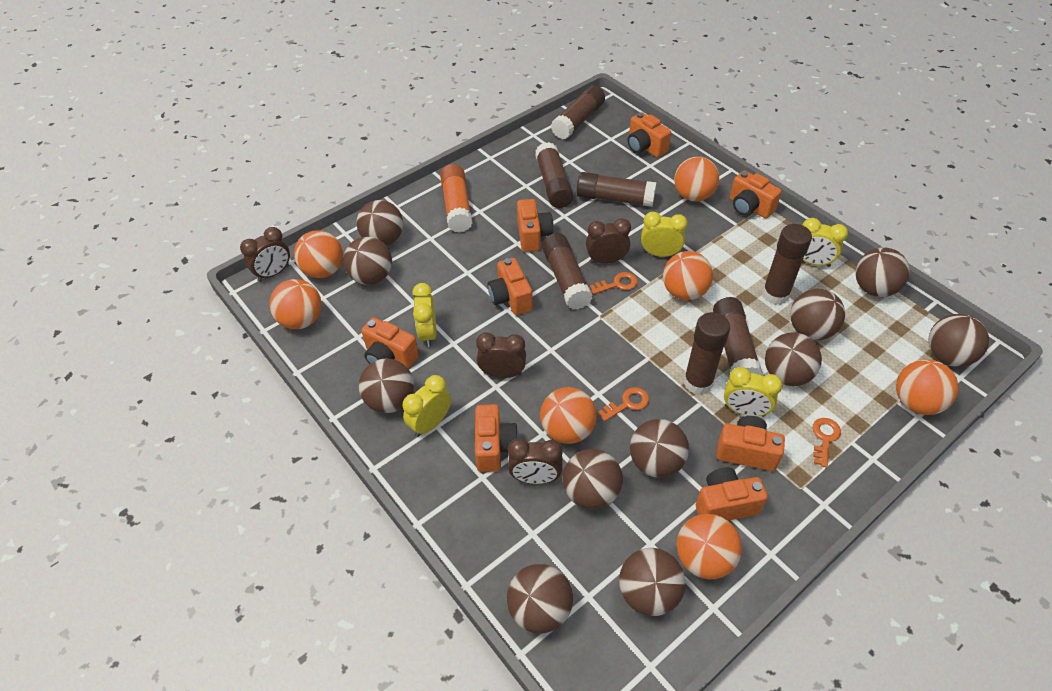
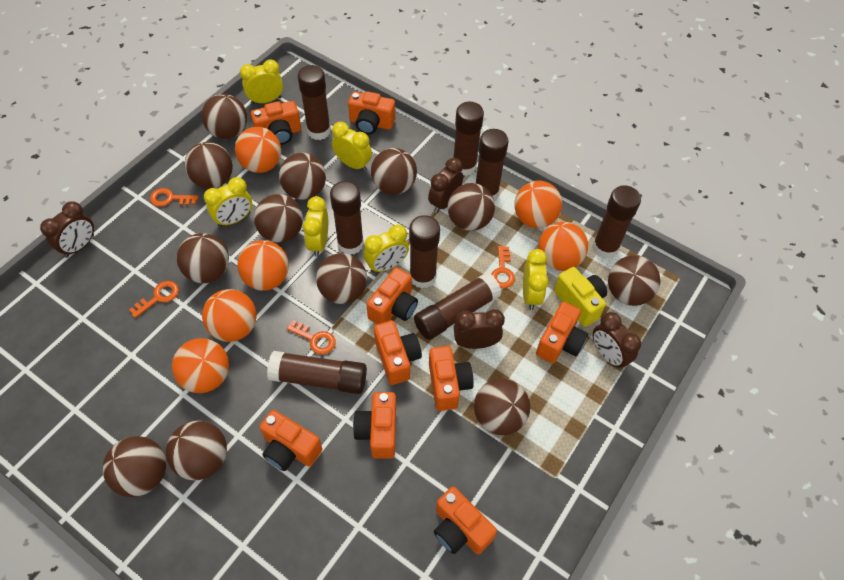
brown ball: [343,237,392,285] [357,200,403,246] [359,358,414,413] [507,564,573,634] [563,449,623,510] [619,548,686,616] [630,419,689,478] [765,332,822,386] [790,289,845,340] [856,247,910,297] [928,314,989,367] = 11 -> [103,436,166,497] [166,421,227,481] [177,233,229,283] [185,142,233,189] [202,94,247,139] [254,194,303,243] [279,153,326,200] [316,253,367,304] [371,148,417,195] [447,183,495,231] [474,379,530,435] [608,255,661,306] = 12
brown glue stick: [535,142,573,208] [542,233,593,309] [551,85,605,139] [576,172,656,207] [684,312,730,395] [713,297,763,375] [762,224,812,305] = 7 -> [267,351,367,394] [298,65,331,140] [330,181,364,255] [409,215,440,289] [414,273,501,340] [453,101,484,176] [476,129,509,201] [592,185,641,259] = 8
orange ball: [269,279,322,329] [294,230,343,278] [540,387,597,444] [663,251,713,300] [674,156,719,201] [677,514,742,580] [896,359,958,415] = 7 -> [172,338,229,393] [202,289,256,342] [235,127,281,173] [237,240,289,291] [514,181,562,228] [538,222,588,271] = 6
orange camera: [361,317,419,368] [475,404,519,472] [488,258,533,315] [517,199,554,252] [628,112,671,158] [696,467,768,521] [716,416,785,471] [730,171,782,218] = 8 -> [251,101,301,145] [260,410,322,471] [348,91,395,134] [353,392,396,459] [367,267,418,324] [374,321,422,385] [429,346,474,411] [434,487,497,554] [536,302,588,364] = 9
orange glue stick: [440,164,472,233] = 1 -> none = 0
orange key: [590,272,638,294] [598,387,649,422] [812,418,841,468] = 3 -> [129,281,179,318] [150,188,198,207] [287,320,336,355] [491,246,515,288] = 4
yellow camera: none = 0 -> [554,267,607,327] = 1
yellow clock: [403,375,451,437] [412,283,437,347] [641,212,688,257] [724,367,782,417] [803,218,848,267] = 5 -> [204,177,252,227] [240,59,283,104] [303,196,328,257] [332,122,372,172] [364,225,409,273] [523,249,548,310] = 6

